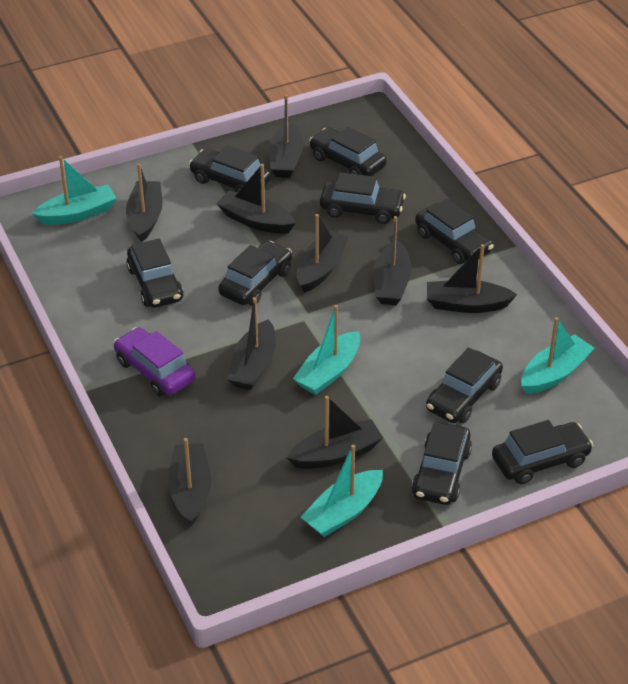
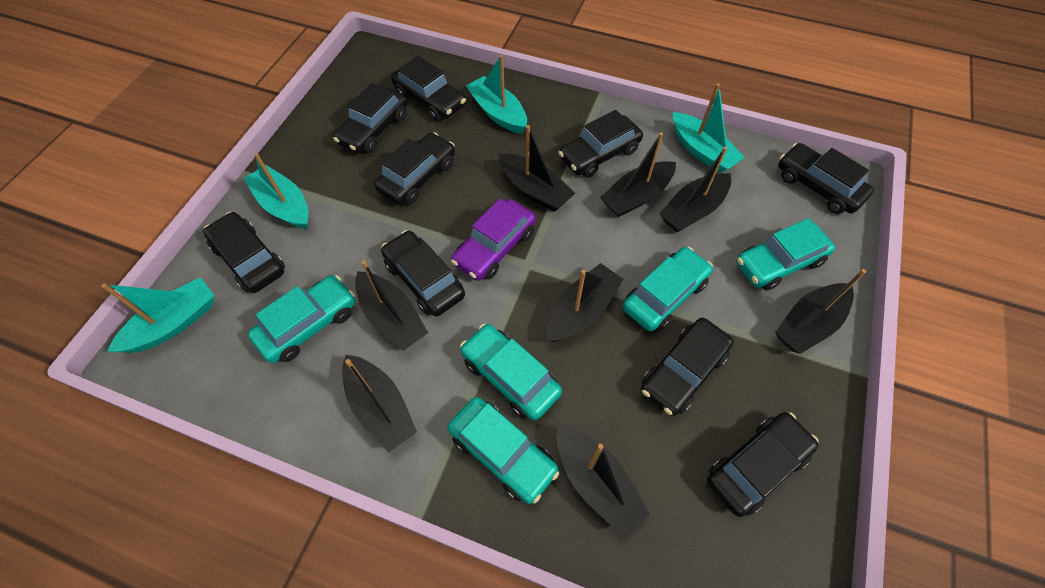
black boat: [126,163,162,242] [168,438,211,526] [216,164,296,234] [227,297,276,390] [269,95,303,178] [286,396,383,469] [297,214,349,293] [374,216,412,305] [427,244,517,313] = 9 -> [342,355,417,453] [355,260,428,351] [499,125,575,212] [547,263,624,342] [556,425,650,538] [600,132,676,217] [659,147,731,233] [775,269,866,354] = 8
turquoise car: none = 0 -> [248,275,355,363] [448,397,560,504] [460,324,562,421] [623,247,713,331] [736,218,835,290] = 5

